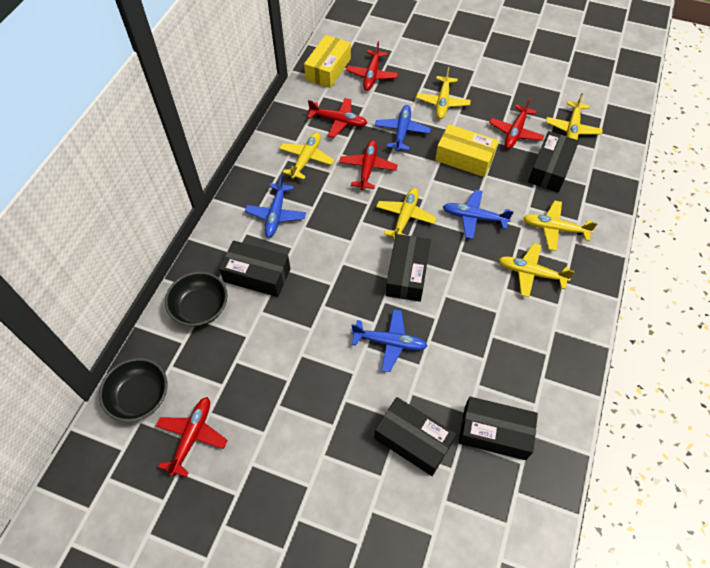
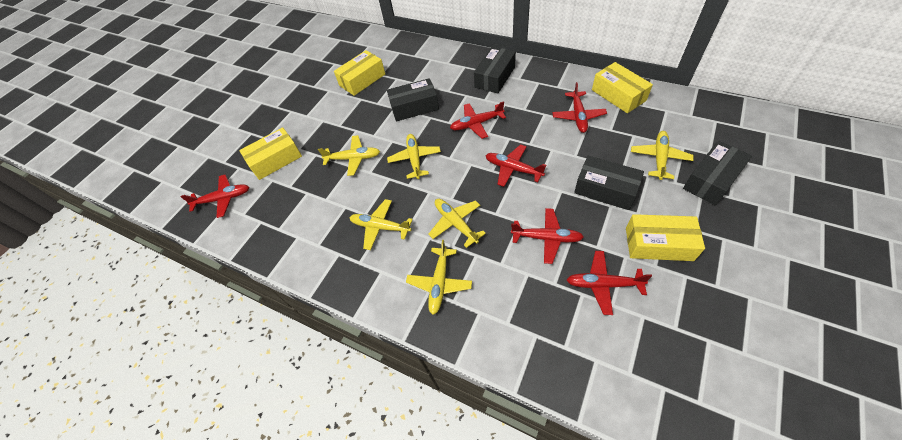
black bowl: [99,358,167,422] [165,272,228,327] = 2 -> none = 0
black box: [219,241,291,297] [374,397,456,476] [386,234,431,302] [459,397,538,460] [528,131,579,193] = 5 -> [387,78,439,121] [474,46,516,93] [574,156,644,210] [683,141,752,206] = 4
blue plane: [245,175,306,237] [351,309,428,372] [375,105,431,151] [443,190,514,239] = 4 -> none = 0
red plane: [156,397,227,477] [307,98,367,138] [339,140,397,190] [346,41,398,91] [489,98,545,149] = 5 -> [180,175,249,218] [450,101,506,139] [485,144,546,187] [511,208,584,264] [552,82,607,133] [567,251,652,315] = 6
yellow box: [304,35,351,88] [435,124,498,177] = 2 -> [239,127,302,180] [334,50,385,96] [592,62,653,113] [626,214,705,261] = 4

